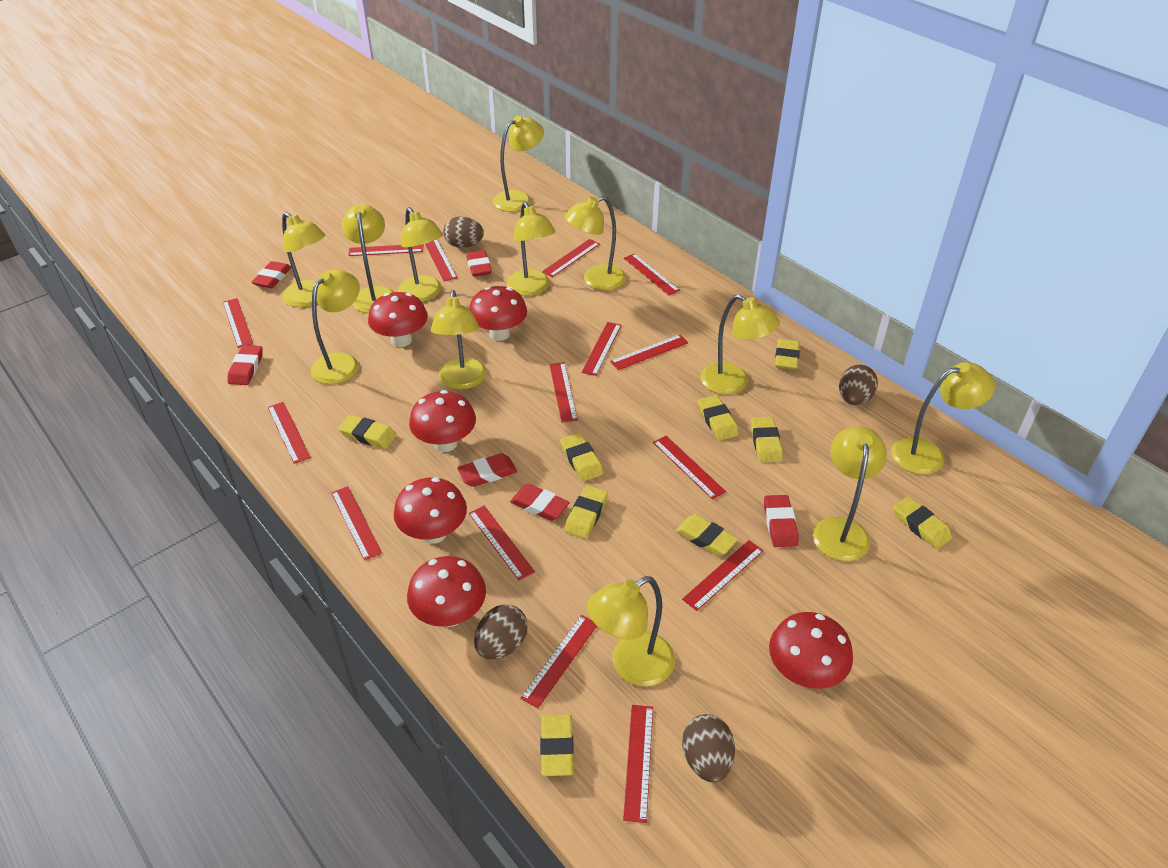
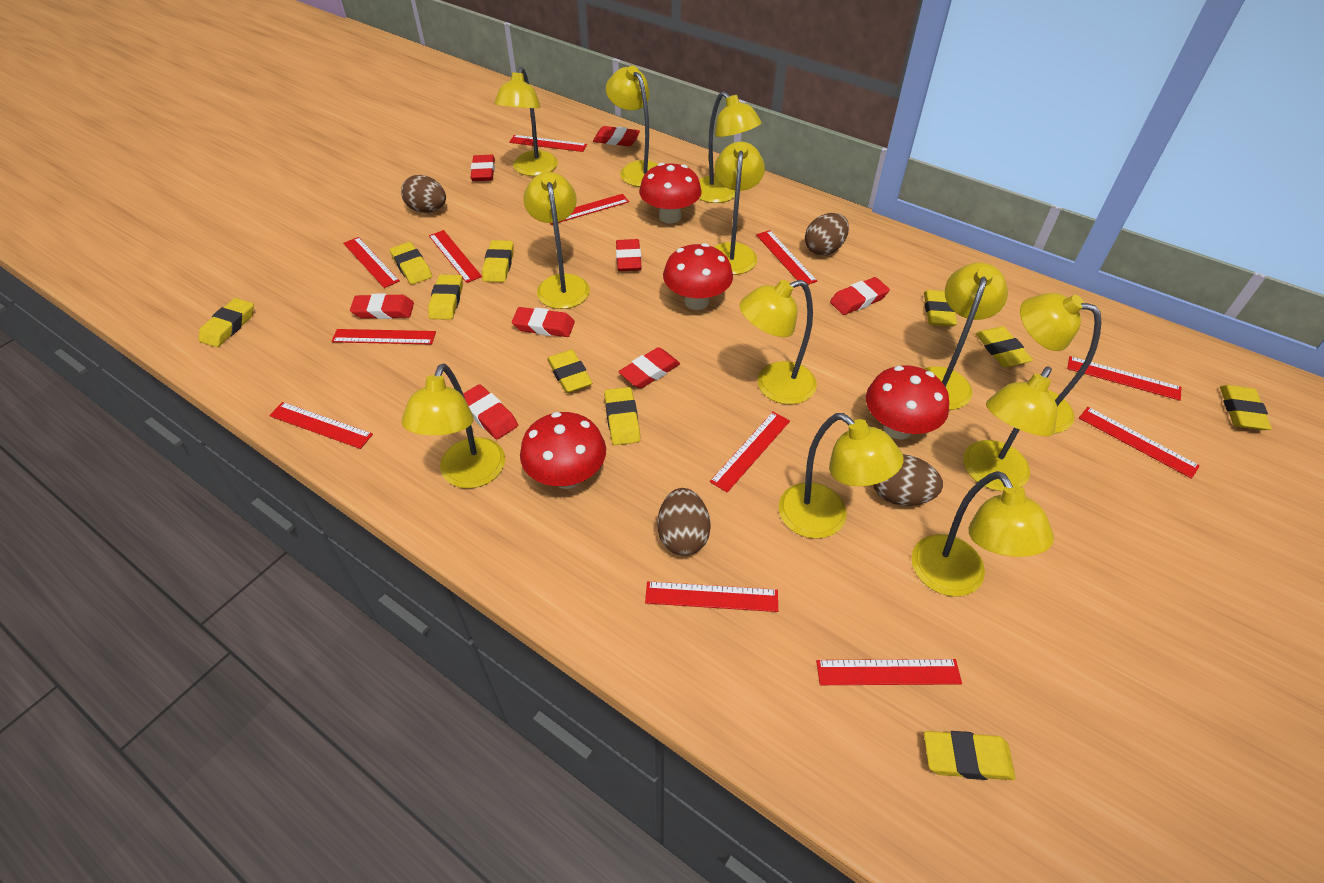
red eraser: [228,345,262,385] [251,261,291,288] [457,453,517,487] [466,250,492,277] [510,484,570,521] [764,495,798,547] = 6 -> [350,294,414,319] [463,384,518,439] [470,155,495,181] [512,307,575,337] [593,126,640,146] [616,239,642,271] [618,347,680,388] [830,277,890,315] = 8
red mushroom: [368,292,428,347] [394,477,467,544] [407,556,486,627] [409,390,476,452] [469,286,527,341] [769,612,853,689] = 6 -> [520,412,606,489] [639,163,702,224] [663,243,733,310] [866,365,949,439] = 4
red ruler: [223,298,253,348] [268,402,311,464] [331,486,382,561] [348,244,423,256] [425,240,457,281] [469,506,535,580] [520,615,597,708] [542,239,600,277] [549,362,578,423] [582,322,621,376] [610,335,688,370] [623,705,653,823] [624,253,680,295] [653,436,726,500] [682,540,764,611] = 15 -> [269,402,373,449] [331,329,436,345] [343,237,400,288] [429,230,482,283] [509,135,587,152] [550,194,629,225] [645,581,778,612] [710,412,790,492] [756,230,817,285] [816,659,962,685] [1067,356,1181,401] [1079,407,1200,479] = 12
yellow eraser: [338,415,397,449] [540,714,574,776] [560,433,603,481] [564,485,608,539] [676,514,738,556] [698,395,739,440] [751,417,783,462] [775,339,800,370] [893,496,952,549] = 9 -> [199,298,254,347] [390,242,432,285] [428,274,463,320] [482,240,514,282] [547,350,592,393] [604,387,640,445] [924,290,957,326] [924,731,1016,780] [976,326,1033,367] [1220,385,1272,430] = 10

